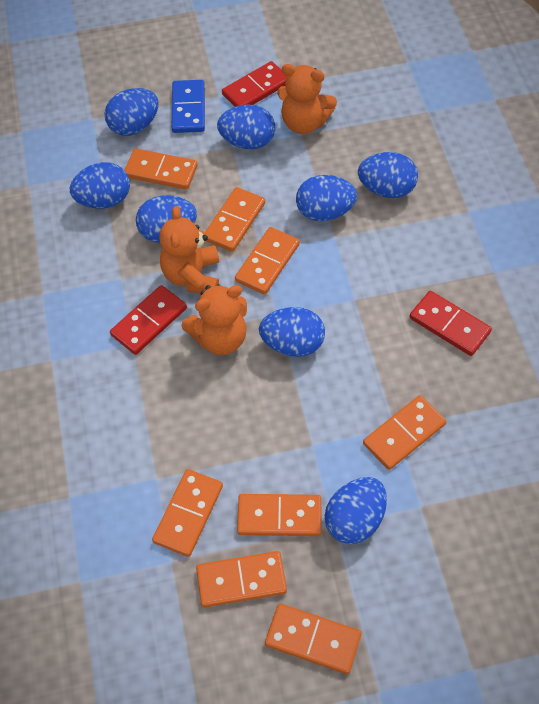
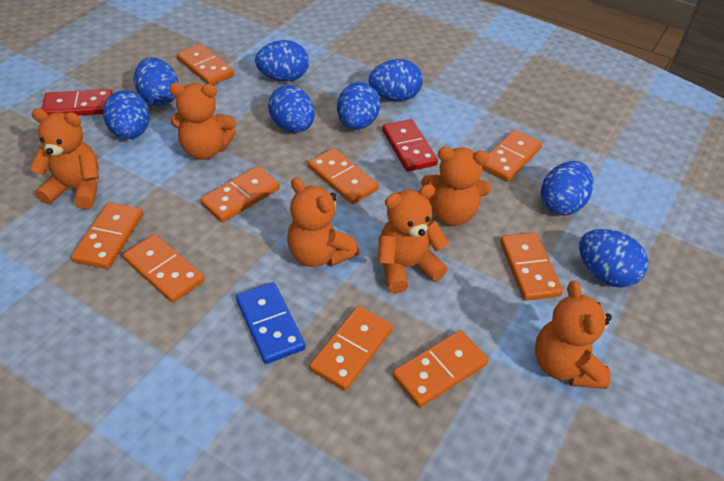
orange domino: [124,148,198,190] [152,469,223,557] [196,551,287,607] [205,187,265,252] [235,227,300,295] [237,494,321,536] [265,604,361,674] [363,395,446,470] = 8 -> [71,202,143,269] [123,234,204,303] [177,44,234,85] [200,166,280,223] [308,148,379,204] [310,306,393,391] [392,330,488,408] [482,130,542,182] [500,232,563,301] = 9
orange teddy bear: [159,206,219,294] [181,284,247,355] [277,64,337,134] = 3 -> [29,108,99,209] [169,83,236,160] [287,178,359,267] [378,184,449,293] [421,147,491,226] [535,281,612,389] = 6
red domino: [110,285,187,355] [222,61,286,107] [409,291,492,356] = 3 -> [41,89,113,116] [382,119,438,172] = 2

